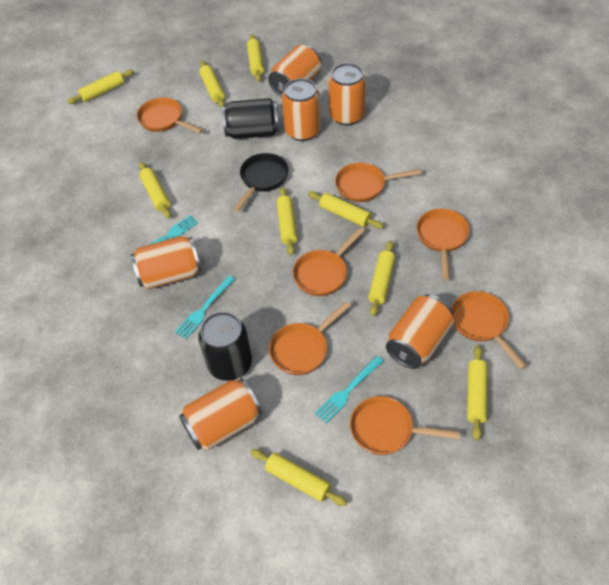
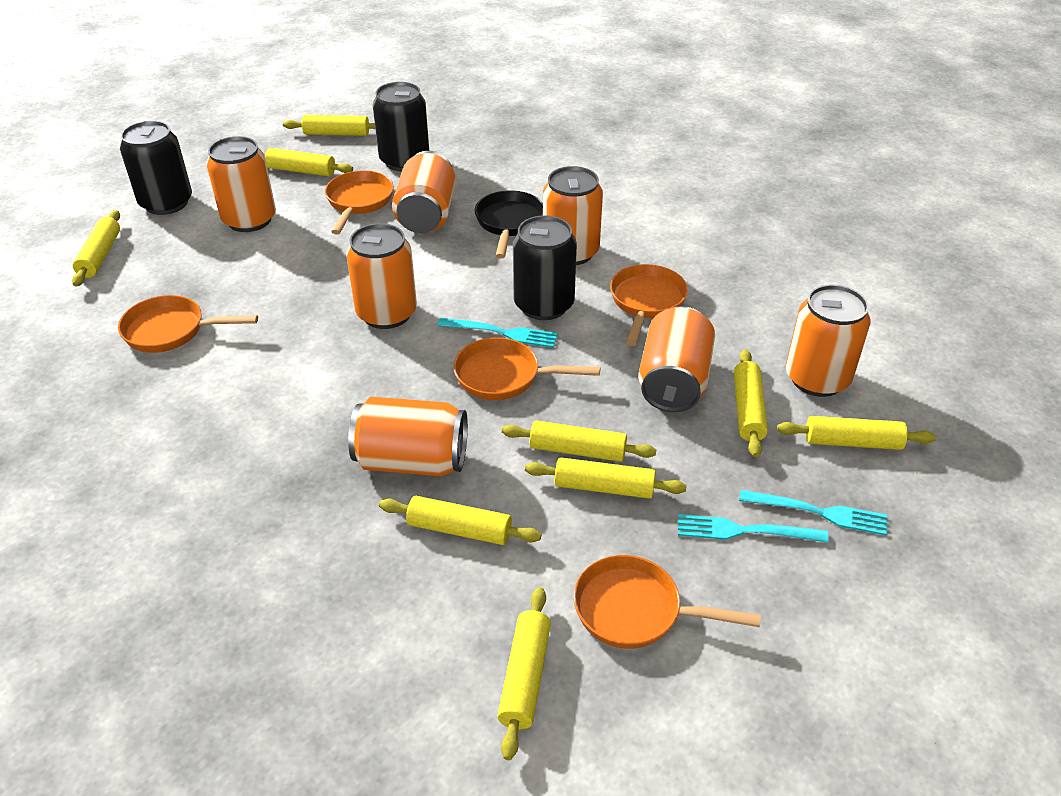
black can: [198,312,252,381] [222,98,279,139] = 2 -> [120,121,192,215] [373,82,429,171] [513,215,577,320] = 3
orange can: [131,236,202,289] [179,378,262,450] [268,45,321,97] [282,78,321,141] [328,63,366,126] [386,294,454,369] = 6 -> [206,136,276,232] [346,223,417,329] [348,396,468,477] [392,151,456,233] [543,166,603,265] [638,306,715,412] [786,285,870,397] = 7
orange pan: [137,97,203,133] [269,301,351,375] [293,227,364,296] [335,162,421,202] [350,396,460,455] [416,208,470,280] [451,291,527,369] = 7 -> [118,295,258,353] [325,170,394,235] [453,337,600,400] [573,555,761,649] [610,264,688,346] = 5

